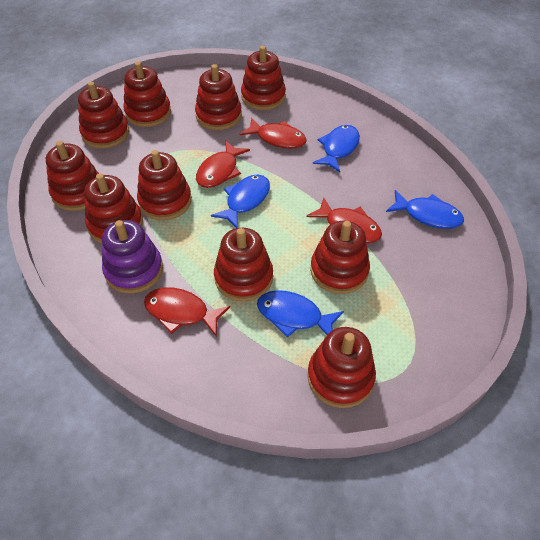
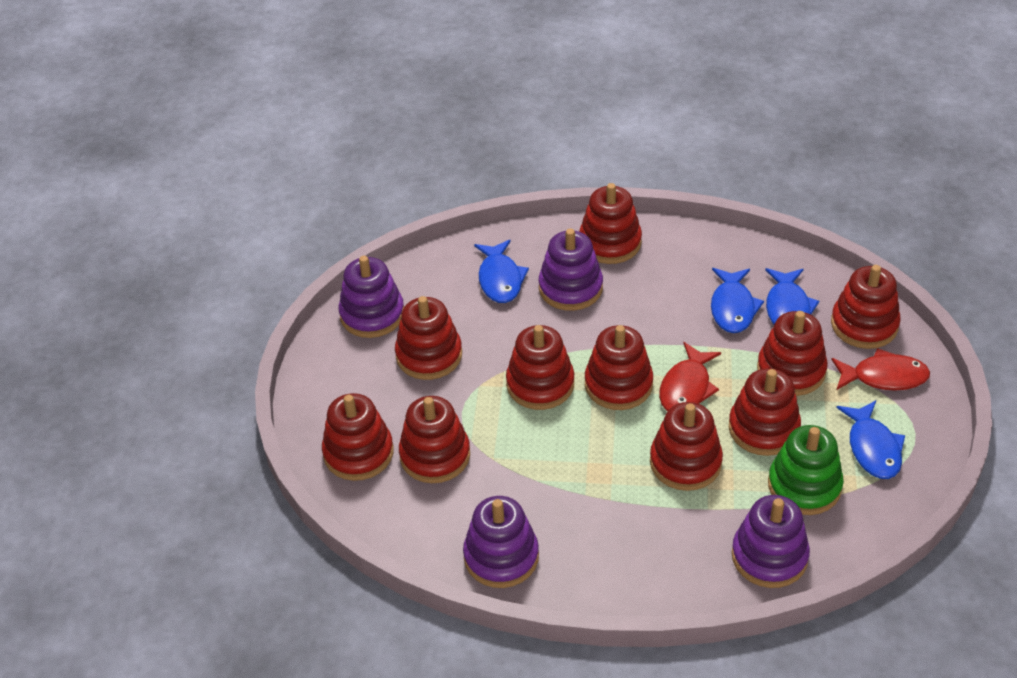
green stacking toy: none = 0 -> [768,425,844,515] = 1
purple stacking toy: [102,220,163,293] = 1 -> [338,256,404,338] [463,496,539,588] [539,229,603,311] [732,495,810,588] = 4
red fish: [144,287,230,337] [196,140,250,188] [240,118,307,149] [307,198,382,243] = 4 -> [659,342,721,411] [831,348,930,391] = 2

